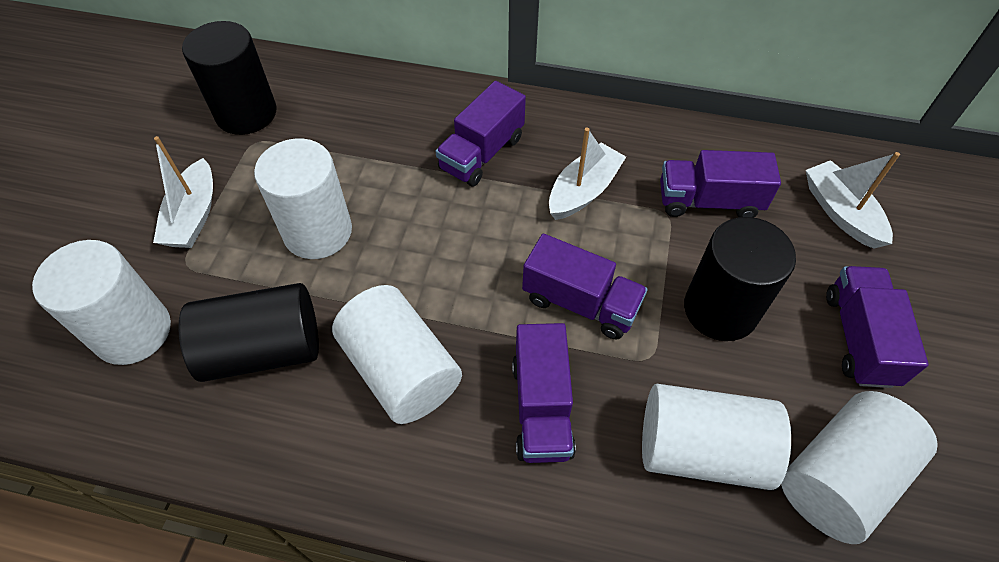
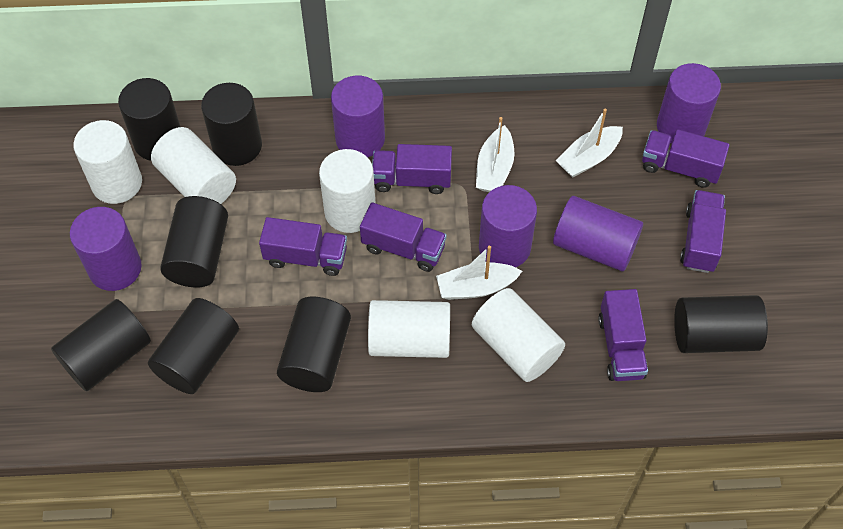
black cylinder: [178,283,319,382] [182,21,277,135] [684,217,796,341] = 3 -> [51,299,151,391] [118,78,180,161] [148,298,239,394] [160,196,228,287] [201,83,262,166] [277,296,351,392] [674,295,768,353] = 7
purple cylinder: none = 0 -> [70,207,142,291] [331,75,385,158] [479,185,537,267] [553,196,643,271] [657,63,721,144] = 5
purple truck: [436,81,526,187] [512,323,576,463] [522,234,648,340] [660,150,781,218] [826,266,929,388] = 5 -> [259,217,347,276] [360,203,447,272] [372,144,452,194] [598,289,648,381] [642,129,729,188] [680,190,726,273] = 6

